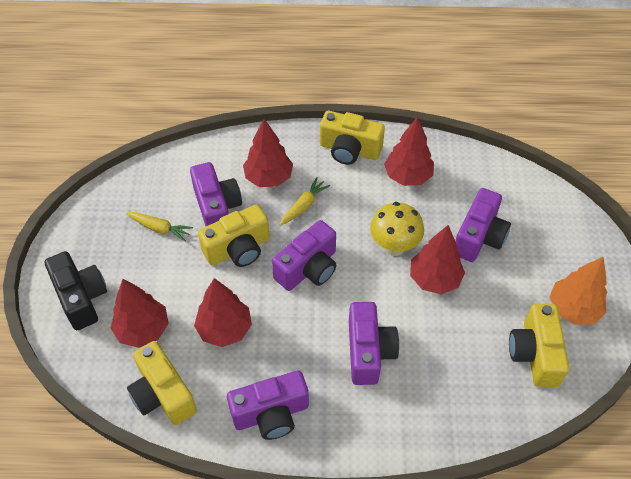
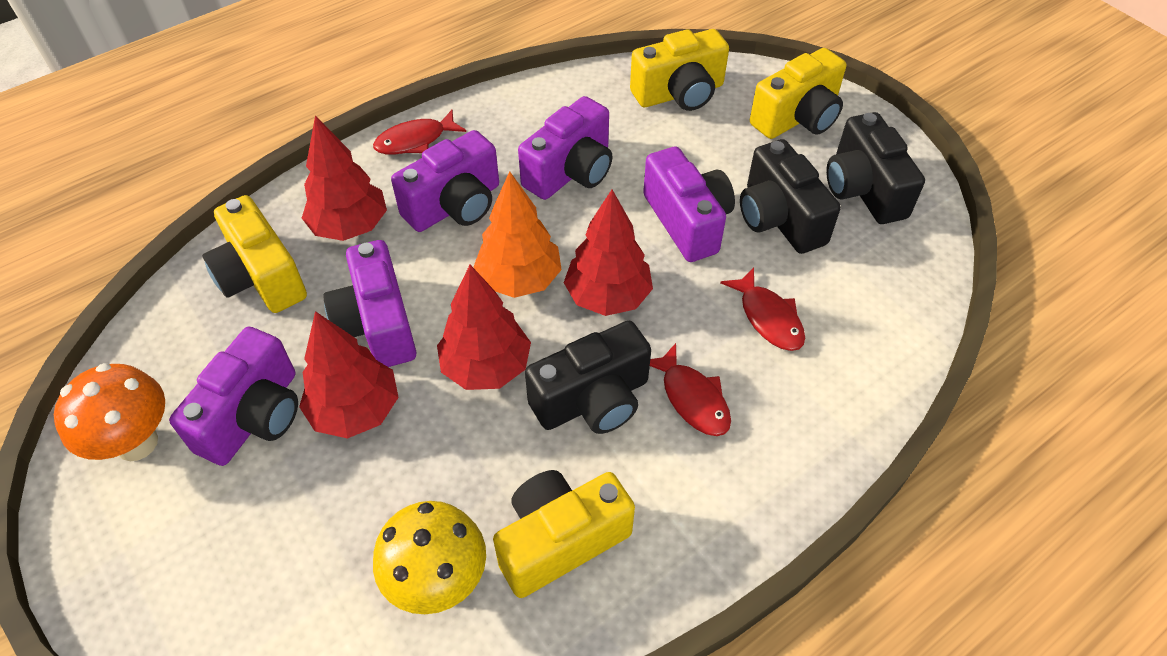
black camera: [45,251,107,330] = 1 -> [525,321,651,434] [740,139,841,254] [826,112,925,224] = 3
orange mushroom: none = 0 -> [54,363,165,461] = 1
red fish: none = 0 -> [373,110,466,155] [650,343,731,436] [720,267,805,351] = 3
red tree: [111,279,169,348] [194,278,252,347] [243,119,293,187] [384,117,434,186] [410,225,465,294] = 5 -> [299,311,399,439] [302,116,387,241] [437,265,531,390] [564,190,653,316] = 4
yellow carrot: [126,212,193,241] [279,177,330,226] = 2 -> none = 0

